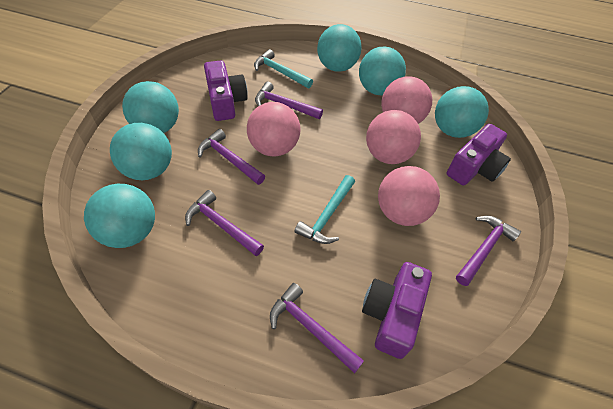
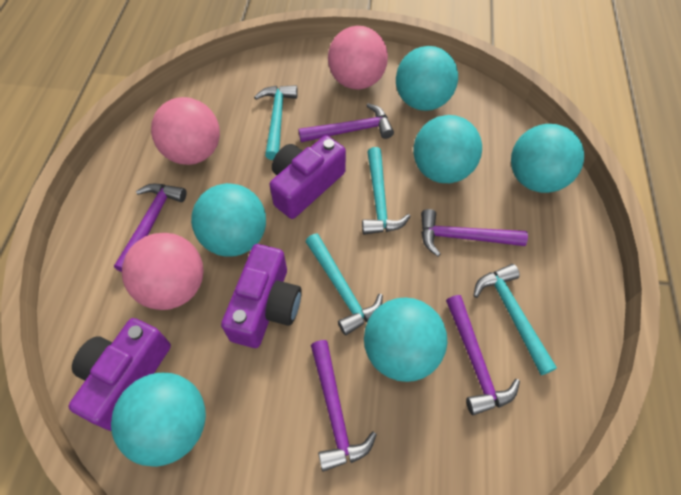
pink ball: [247,102,300,157] [366,110,421,164] [378,166,440,226] [381,76,432,124] = 4 -> [122,233,204,310] [151,97,220,165] [328,26,388,90] = 3
turquoise hammer: [254,49,313,88] [294,175,355,244] = 2 -> [254,85,298,160] [305,234,383,335] [362,147,411,235] [473,264,557,375] = 4

